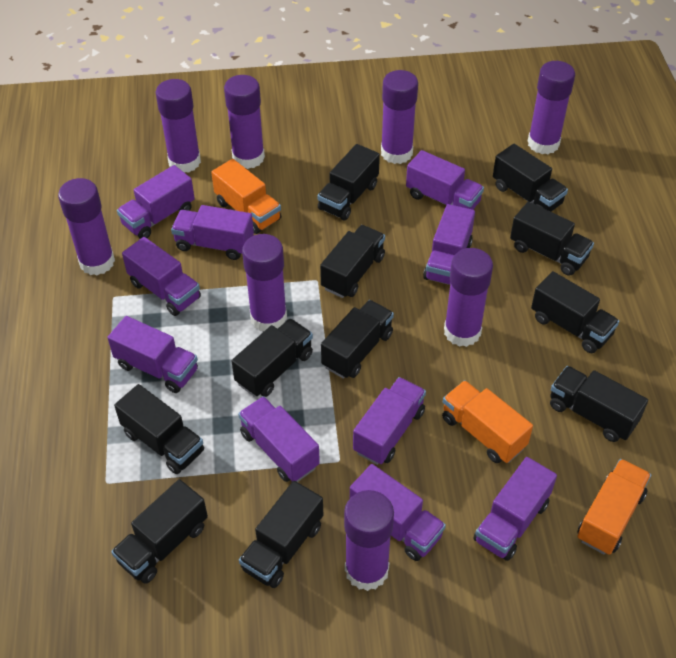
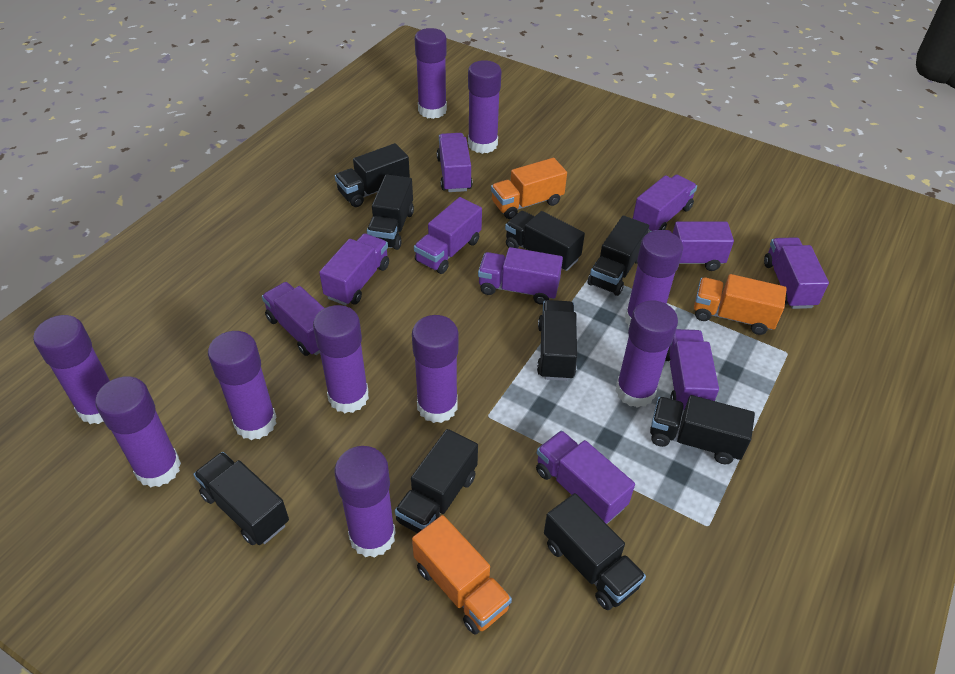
black truck: [111,479,208,584] [114,384,204,474] [232,318,313,397] [239,481,323,588] [317,144,380,220] [320,225,385,298] [321,300,394,379] [493,144,568,212] [510,202,594,276] [531,271,619,353] [550,366,648,442] = 11 -> [194,452,289,545] [335,143,410,207] [367,174,414,250] [395,429,478,533] [505,211,585,271] [537,300,577,381] [544,493,646,610] [588,216,649,296] [650,395,755,464] = 9
purple glue stick: [58,178,115,275] [155,79,201,173] [224,75,265,169] [242,234,287,331] [344,490,394,591] [381,70,418,164] [444,248,493,347] [527,61,575,154] = 8 -> [33,315,110,424] [95,376,181,488] [208,331,277,440] [313,305,369,413] [334,446,396,558] [412,315,458,423] [415,28,447,119] [468,60,501,154] [616,300,678,408] [625,230,683,327] = 10

